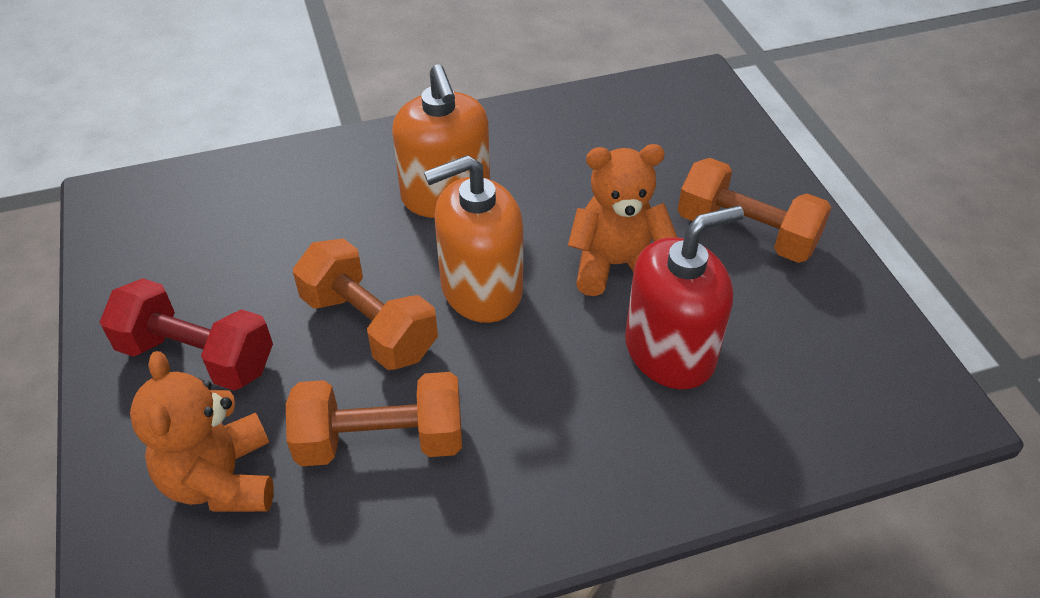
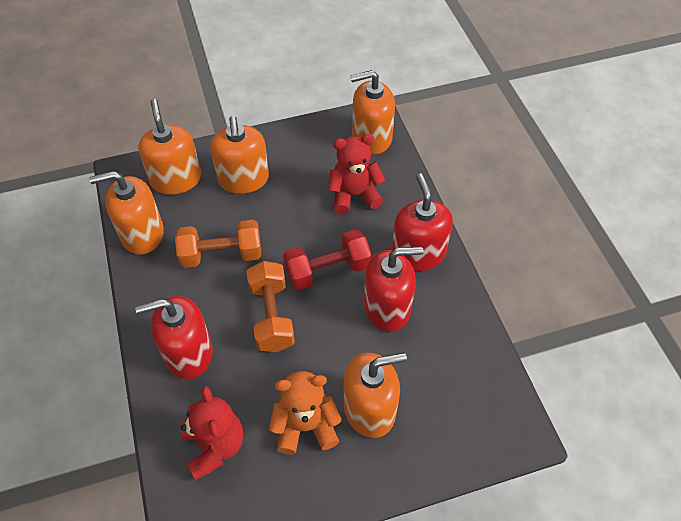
orange dumbbell: [286,372,462,466] [293,238,438,370] [678,158,831,263] = 3 -> [175,220,261,268] [246,261,295,352] = 2
orange soap dispenser: [392,64,490,218] [424,155,523,323] = 2 -> [89,171,164,255] [138,99,201,195] [210,116,269,194] [344,352,407,438] [350,70,395,154] = 5
orange teddy bear: [130,351,274,512] [568,144,678,296] = 2 -> [269,371,342,455] = 1
red soap dispenser: [625,206,744,389] = 1 -> [135,296,213,379] [364,247,424,331] [392,174,453,271] = 3
red teddy bear: none = 0 -> [181,386,243,480] [328,134,385,215] = 2

